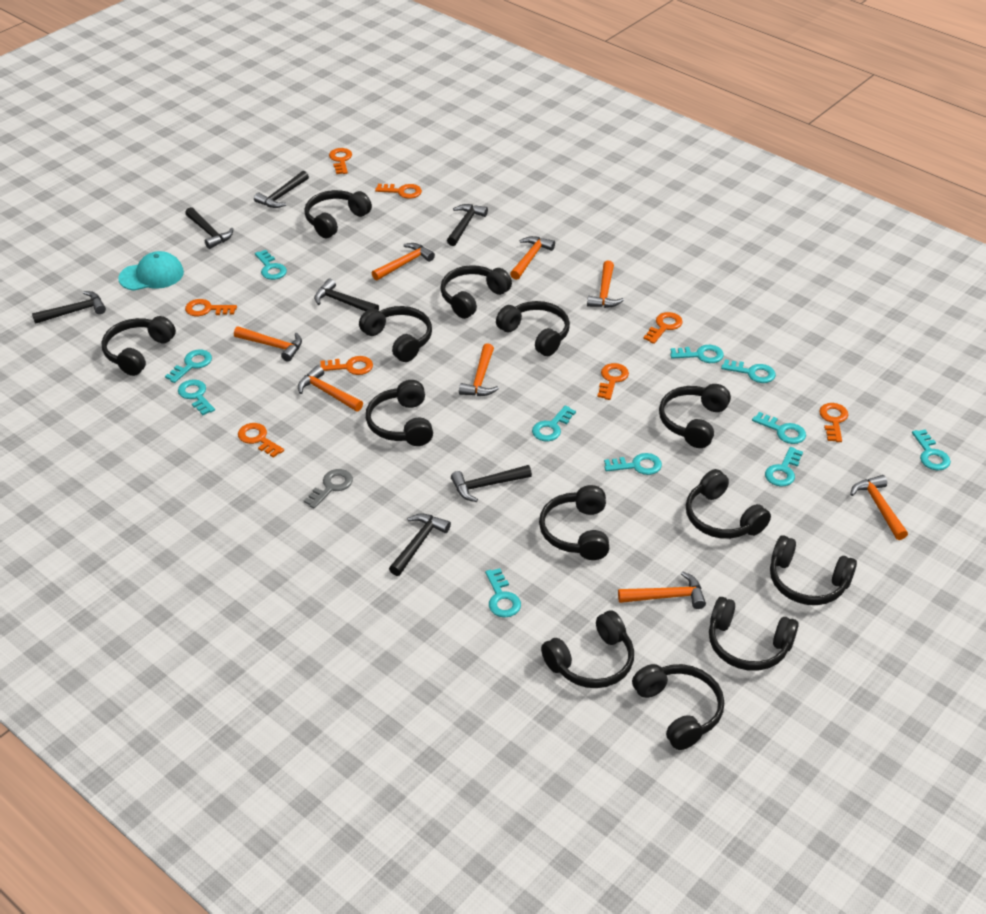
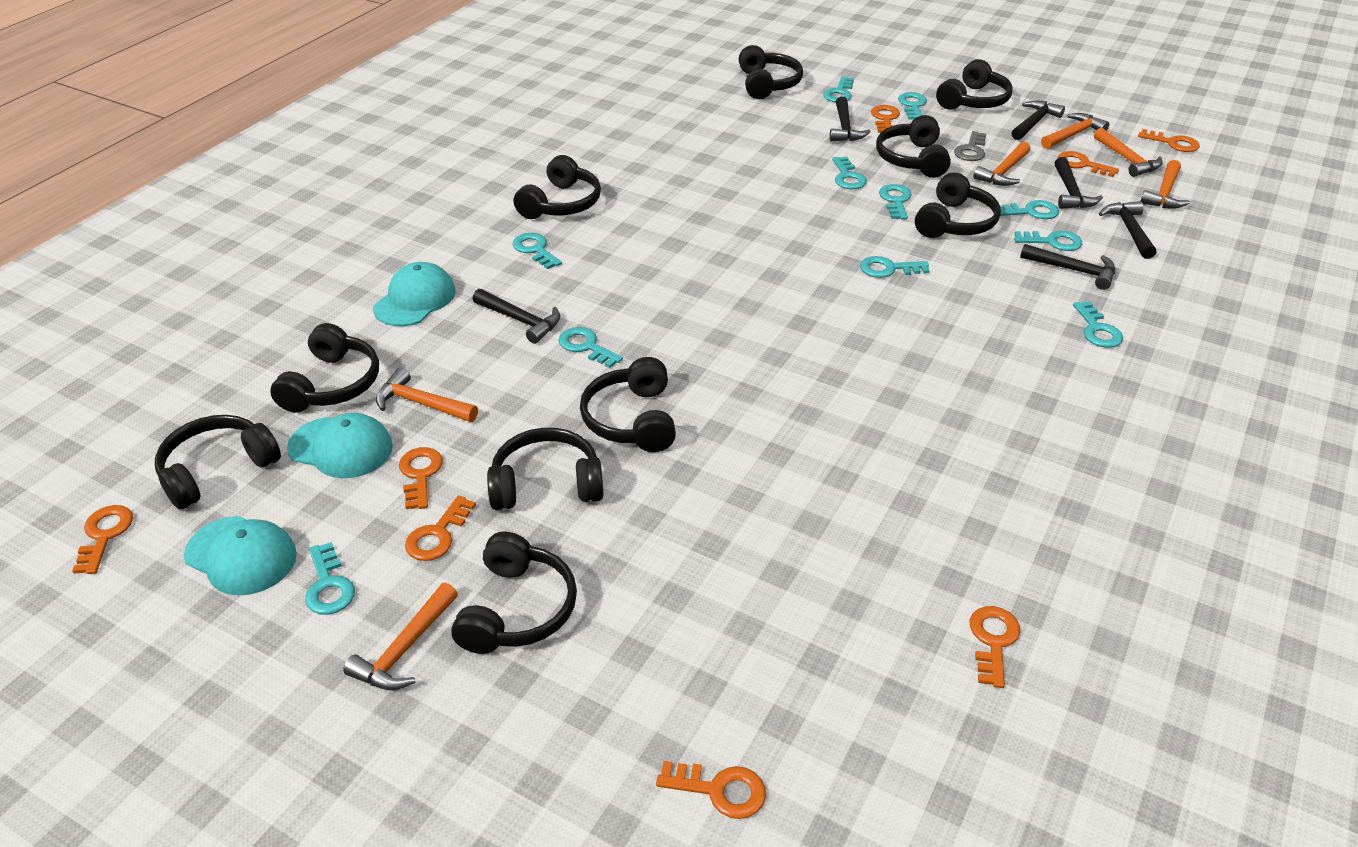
black hammer: [32,291,106,324] [185,207,233,249] [254,171,309,208] [314,279,379,311] [389,514,451,576] [447,204,488,246] [451,465,532,502] = 7 -> [473,289,560,344] [830,97,871,141] [1012,100,1065,140] [1020,244,1115,290] [1054,157,1103,209] [1099,201,1156,259] = 6
black headphones: [101,316,176,376] [304,190,372,238] [359,306,432,362] [366,380,433,446] [440,265,512,319] [496,301,570,356] [539,485,609,560] [541,610,634,688] [632,664,724,750] [659,384,731,448] [686,469,771,539] [709,597,799,671] [770,535,857,605] = 13 -> [155,415,281,510] [270,323,379,413] [451,531,577,654] [487,428,603,510] [514,155,601,219] [580,357,676,452] [739,45,803,99] [876,115,951,178] [915,172,1001,238] [936,59,1013,110] = 10
orange hammer: [234,326,302,362] [298,365,363,411] [372,243,435,281] [459,343,499,396] [510,236,555,280] [587,260,624,308] [618,571,706,609] [850,475,908,540] = 8 -> [343,583,458,690] [376,368,478,422] [973,142,1031,186] [1041,113,1110,149] [1094,128,1162,177] [1141,160,1190,209] = 6
turquoise cap: [119,251,184,291] = 1 -> [184,516,297,596] [287,413,393,478] [373,262,456,326] = 3

